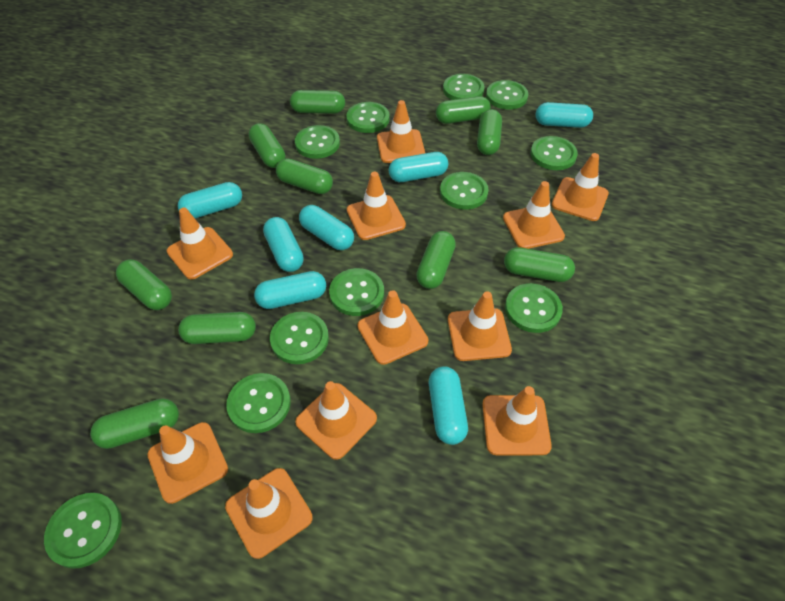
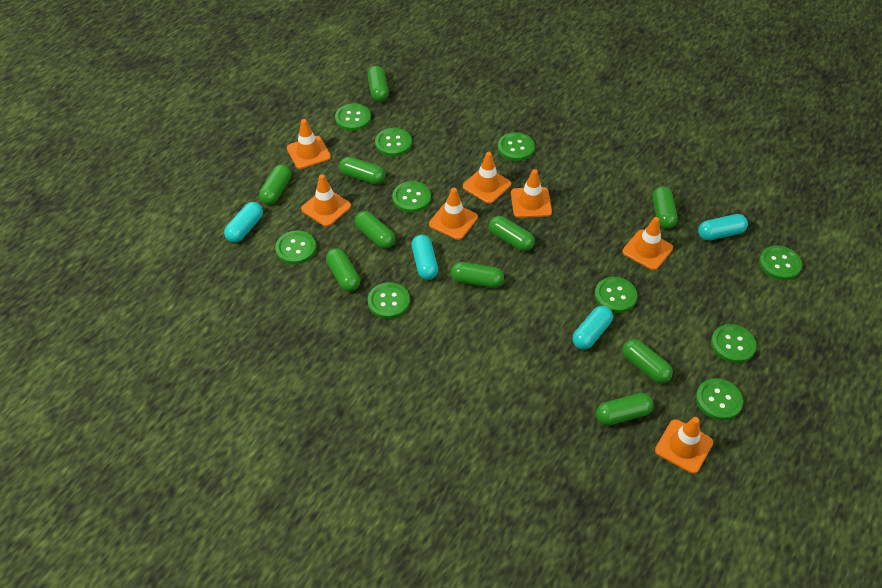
green button: [44,493,122,569] [226,373,291,433] [270,312,329,364] [295,125,340,159] [329,268,384,316] [346,102,390,133] [440,172,488,210] [443,74,484,100] [486,80,528,109] [505,283,563,333] [531,136,578,170] = 11 -> [275,231,316,265] [335,103,371,131] [368,282,410,319] [375,128,412,157] [392,181,431,213] [498,132,535,161] [594,277,637,313] [696,378,743,420] [711,324,757,363] [759,246,802,280] = 10
orange traffic cone: [147,422,228,504] [167,208,233,279] [225,468,313,559] [295,381,377,460] [347,172,406,240] [358,290,429,365] [377,100,425,163] [448,291,512,361] [482,386,552,455] [503,181,565,249] [552,153,609,221] = 11 -> [287,119,331,169] [301,174,351,227] [429,188,478,240] [463,152,511,204] [511,169,552,218] [622,217,673,270] [655,417,713,474] = 7
turquoise capsule: [178,182,242,218] [254,271,326,309] [263,217,304,272] [299,205,354,250] [389,152,448,182] [429,366,468,445] [536,102,593,128] = 7 -> [224,202,263,243] [412,235,438,280] [572,306,613,350] [698,214,748,240] = 4

